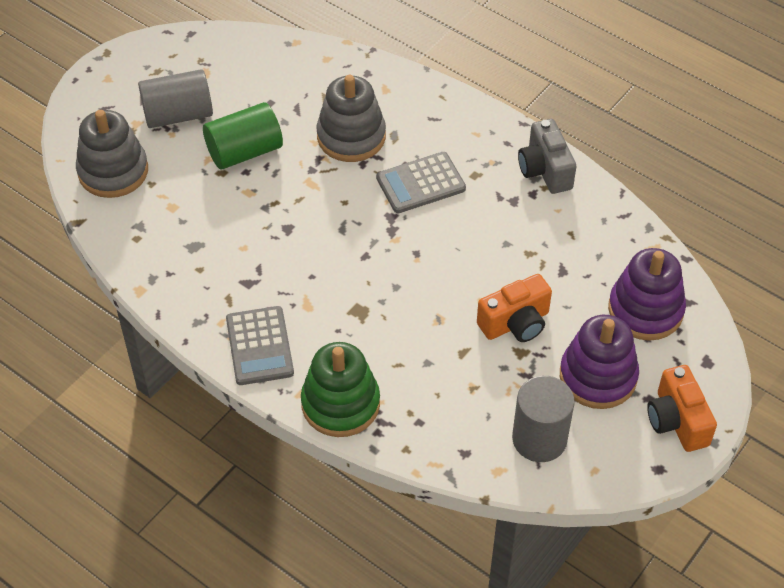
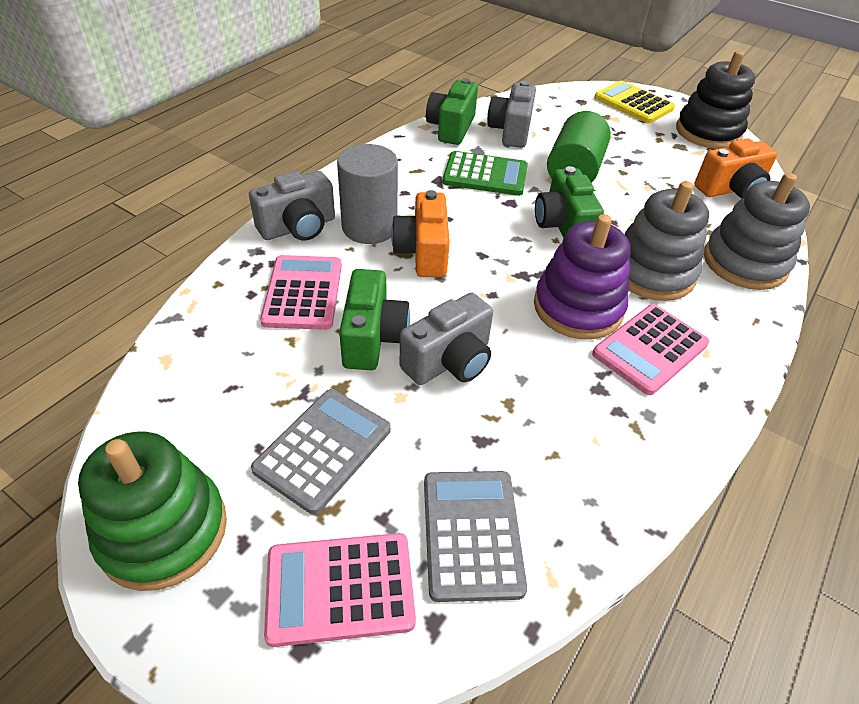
black stacking toy: none = 0 -> [676,51,755,149] = 1
green calculator: none = 0 -> [443,151,528,196] = 1
green camera: none = 0 -> [339,269,410,370] [426,78,478,145] [535,166,604,238] = 3
grey camera: [518,119,576,194] = 1 -> [249,171,335,241] [400,293,493,385] [487,81,536,148] = 3
grey cylinder: [138,69,213,128] [512,376,575,462] = 2 -> [337,144,398,244] = 1
pink calculator: none = 0 -> [260,255,342,330] [264,533,416,647] [592,304,709,395] = 3
purple stacking toy: [560,315,639,409] [608,248,686,341] = 2 -> [534,214,631,339] = 1
yellow calculator: none = 0 -> [594,81,675,123] = 1

